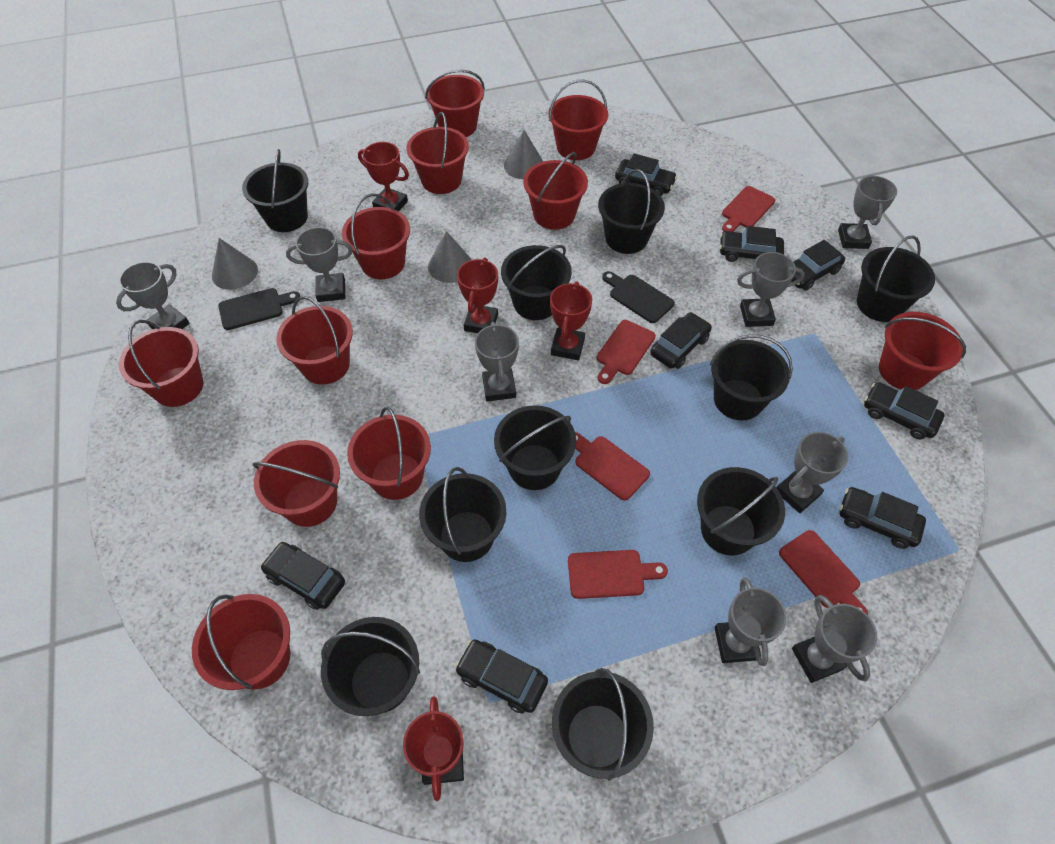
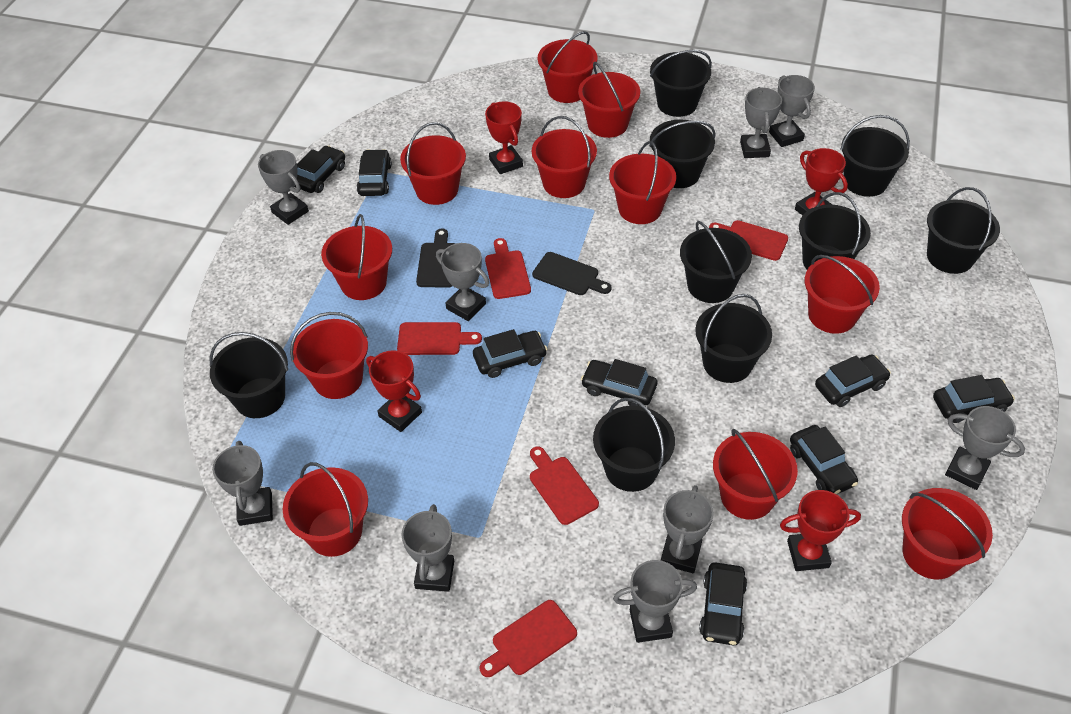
black bucket: [242,149,308,232] [321,617,420,716] [419,467,506,562] [494,405,576,490] [501,245,572,320] [552,668,654,781] [598,169,665,254] [697,467,785,555] [710,335,793,420] [857,235,935,322] = 10 -> [209,332,288,418] [593,398,675,492] [649,120,716,188] [650,50,712,117] [680,221,752,303] [695,294,772,383] [799,192,871,270] [840,115,910,197] [927,187,1000,274] = 9
grey cone: [212,238,258,290] [428,231,472,283] [504,130,543,179] = 3 -> none = 0
grey trophy: [116,262,190,329] [286,227,353,302] [475,322,519,402] [714,577,787,666] [737,252,805,327] [777,432,848,513] [792,595,877,683] [838,175,897,249] = 8 -> [212,441,273,526] [258,150,309,225] [401,504,454,592] [436,243,489,321] [613,560,697,643] [661,485,714,573] [740,87,782,158] [769,75,815,147] [945,406,1025,490] = 9

